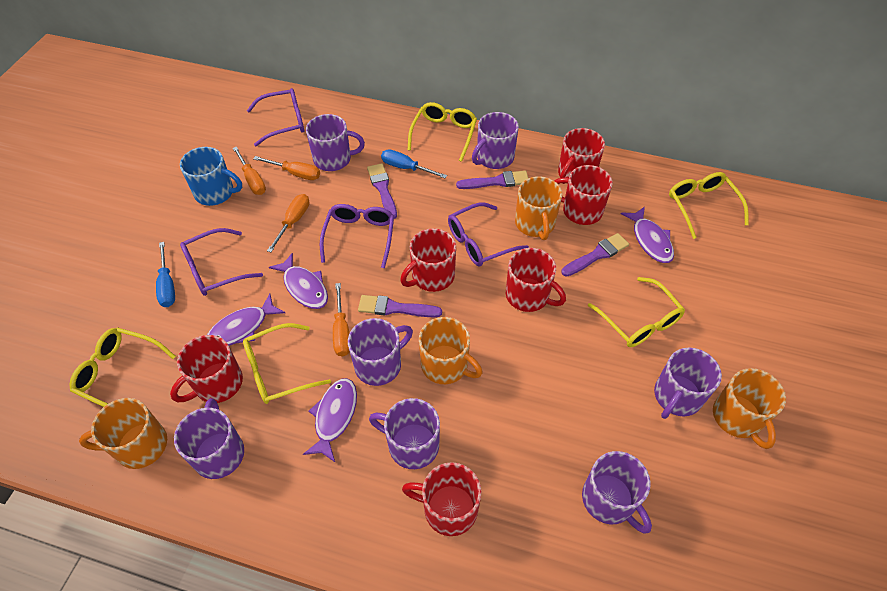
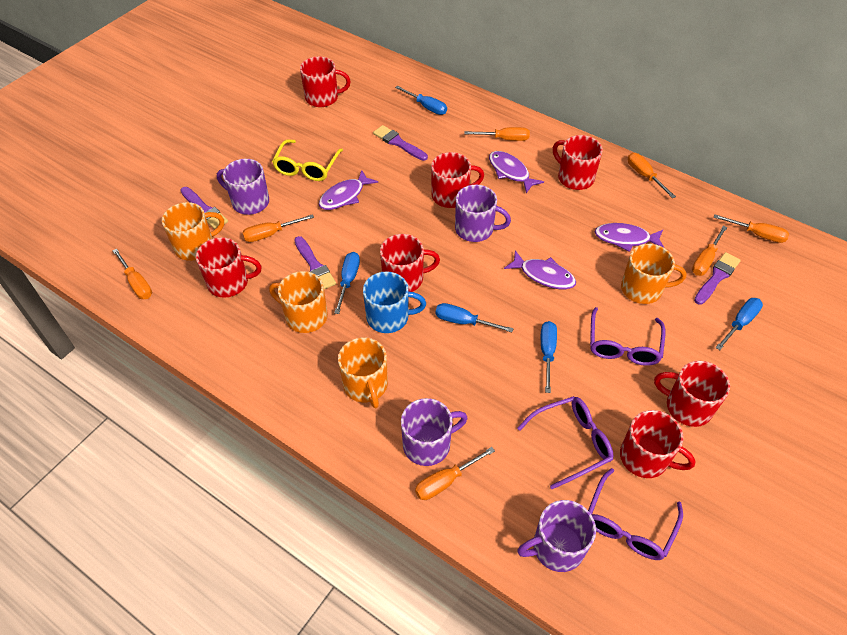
blue screwdriver: [156,242,175,307] [381,149,447,178] = 2 -> [334,252,360,314] [395,86,447,115] [435,303,514,332] [541,321,557,393] [715,298,763,350] = 5
orange screwdriver: [233,146,266,195] [253,156,320,180] [267,194,309,252] [333,283,350,356] = 4 -> [112,248,152,299] [242,214,314,242] [415,447,495,500] [464,127,530,141] [628,153,676,198] [692,226,727,276] [714,214,789,243] = 7
purple glasses: [180,228,263,296] [247,88,304,146] [320,204,394,268] [448,202,529,266] = 4 -> [517,396,614,489] [588,468,683,560] [590,307,665,366] = 3
purple mug: [174,398,244,479] [306,114,365,171] [348,318,413,386] [369,398,440,469] [472,112,519,169] [582,451,652,534] [654,347,722,419] = 7 -> [217,159,269,215] [401,398,468,466] [455,185,511,242] [517,500,596,572] = 4
red mug: [170,335,243,403] [400,228,456,292] [402,462,481,536] [506,248,566,312] [554,165,613,225] [558,128,605,184] = 6 -> [196,237,262,298] [300,56,351,107] [380,234,440,292] [431,152,484,208] [553,135,603,190] [620,410,695,478] [654,361,730,427] = 7
yellow glasses: [69,328,176,407] [243,323,331,404] [408,102,477,162] [588,277,685,347] [669,172,749,239] = 5 -> [272,139,343,181] = 1

